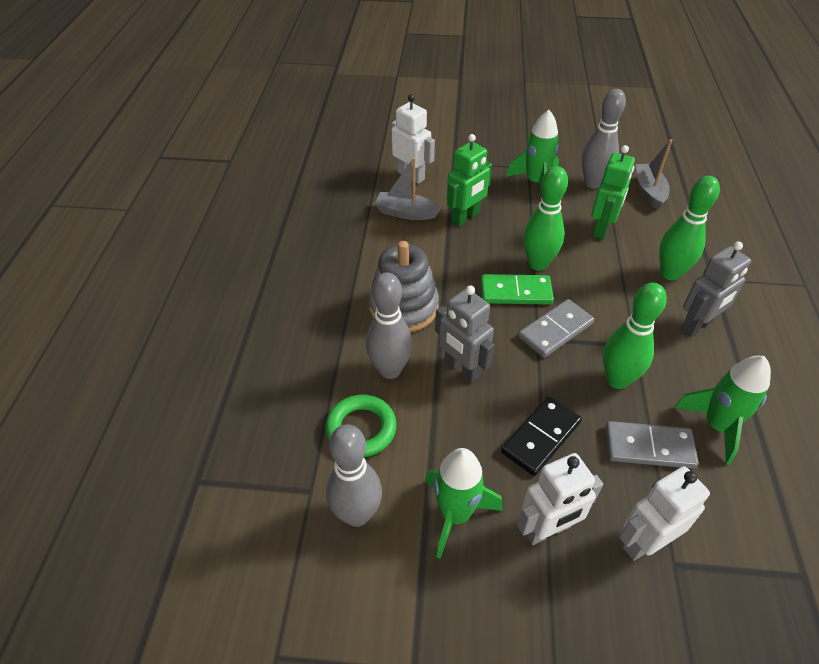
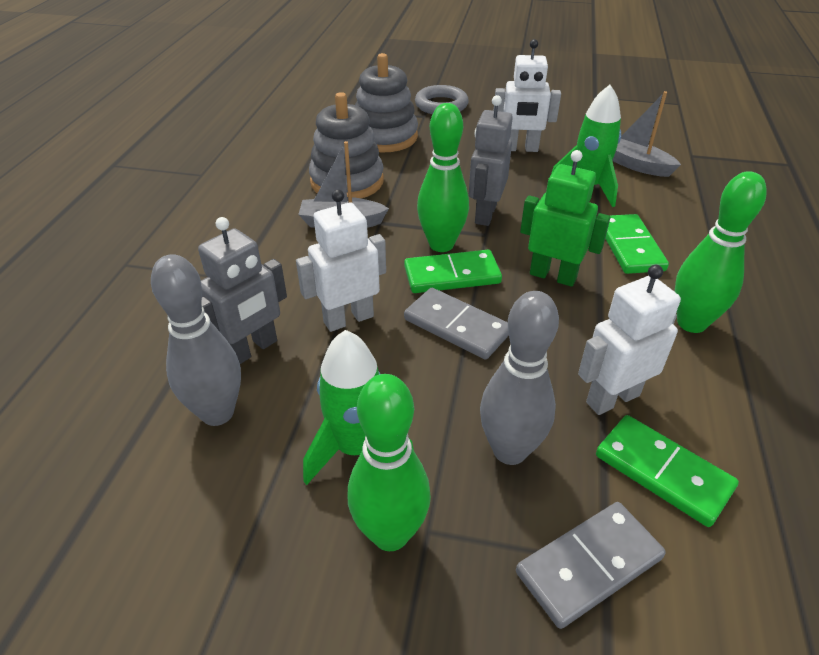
black domino: [501,397,582,476] = 1 -> none = 0
green domino: [481,274,554,305] = 1 -> [404,250,502,293] [596,415,739,527] [605,214,669,274] = 3
green ring: [325,394,397,457] = 1 -> none = 0
green robot: [447,134,492,226] [591,145,635,239] = 2 -> [520,150,611,287] = 1
green rocket: [424,448,503,559] [506,110,559,194] [674,356,771,465] = 3 -> [303,330,414,485] [551,85,621,207] = 2
grey bowling pin: [326,424,382,527] [366,272,413,379] [582,89,626,189] = 3 -> [151,254,241,426] [480,291,559,465] = 2
grey ring: none = 0 -> [415,85,469,114] = 1
grey stacking toy: [369,241,439,332] = 1 -> [309,92,384,198] [355,53,418,152] = 2

